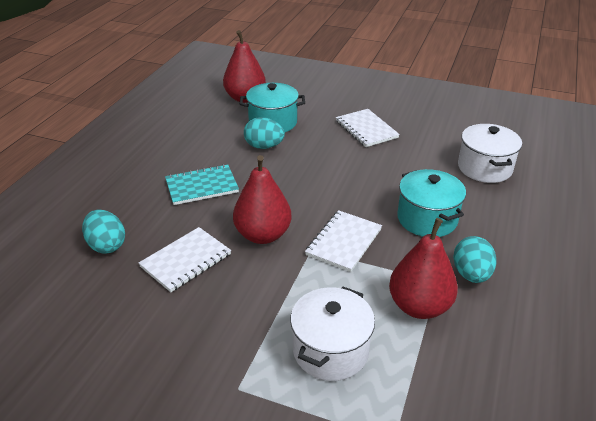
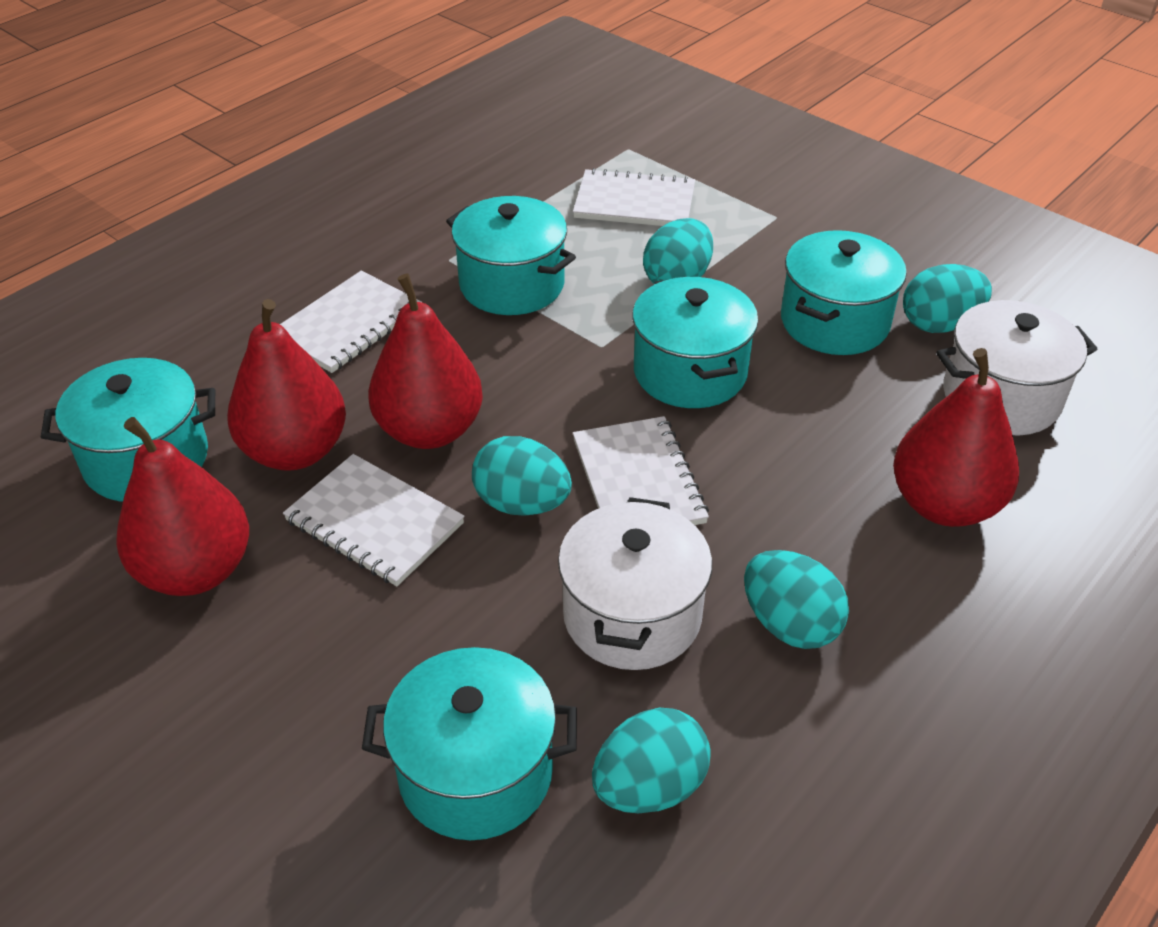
red pear: [223,30,266,103] [233,155,291,244] [389,218,458,319] = 3 -> [116,417,249,596] [227,299,346,471] [368,274,483,449] [893,348,1019,527] = 4
turquoise egg: [82,210,125,254] [244,117,285,149] [453,236,496,283] = 3 -> [472,436,572,516] [592,708,711,813] [643,218,713,284] [744,550,849,649] [903,264,992,333] = 5
turquoise notebook: [165,164,239,205] = 1 -> none = 0
turquoise pot: [240,83,305,132] [397,169,466,237] = 2 -> [41,358,215,502] [362,647,577,840] [446,196,576,315] [632,276,758,408] [781,230,907,355] = 5
white notebook: [139,227,231,292] [305,210,382,272] [336,109,400,147] = 3 -> [280,270,421,373] [283,454,465,586] [573,168,695,226] [573,416,709,525] = 4

